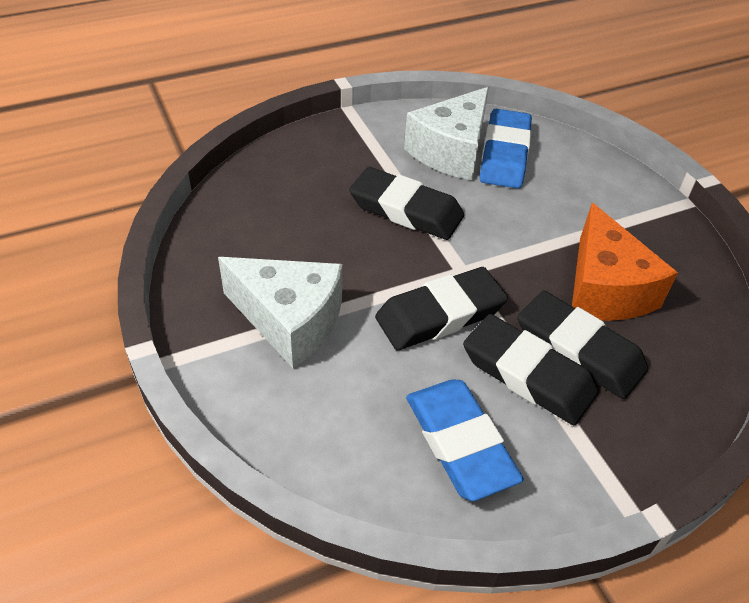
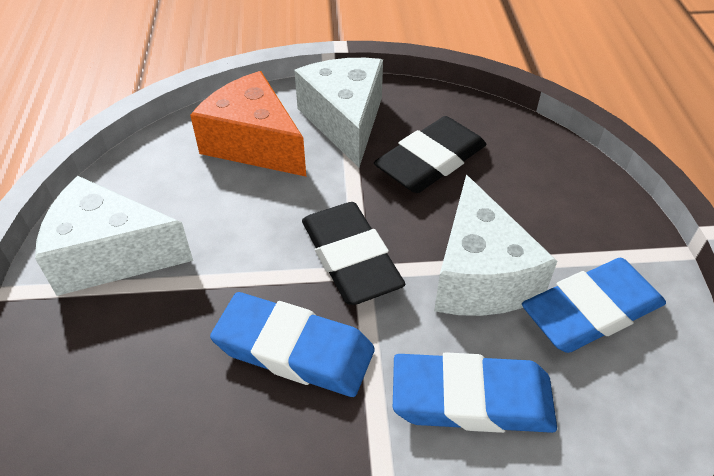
black eraser: [349,167,464,240] [375,267,508,350] [463,314,599,426] [517,290,648,399] = 4 -> [302,202,405,305] [374,116,486,193] = 2
blue eraser: [406,380,524,501] [480,109,532,189] = 2 -> [210,292,375,397] [393,352,557,433] [522,258,666,353] = 3
white cheese: [218,257,342,368] [404,87,489,180] = 2 -> [35,176,193,296] [294,58,383,167] [434,175,557,316] = 3

